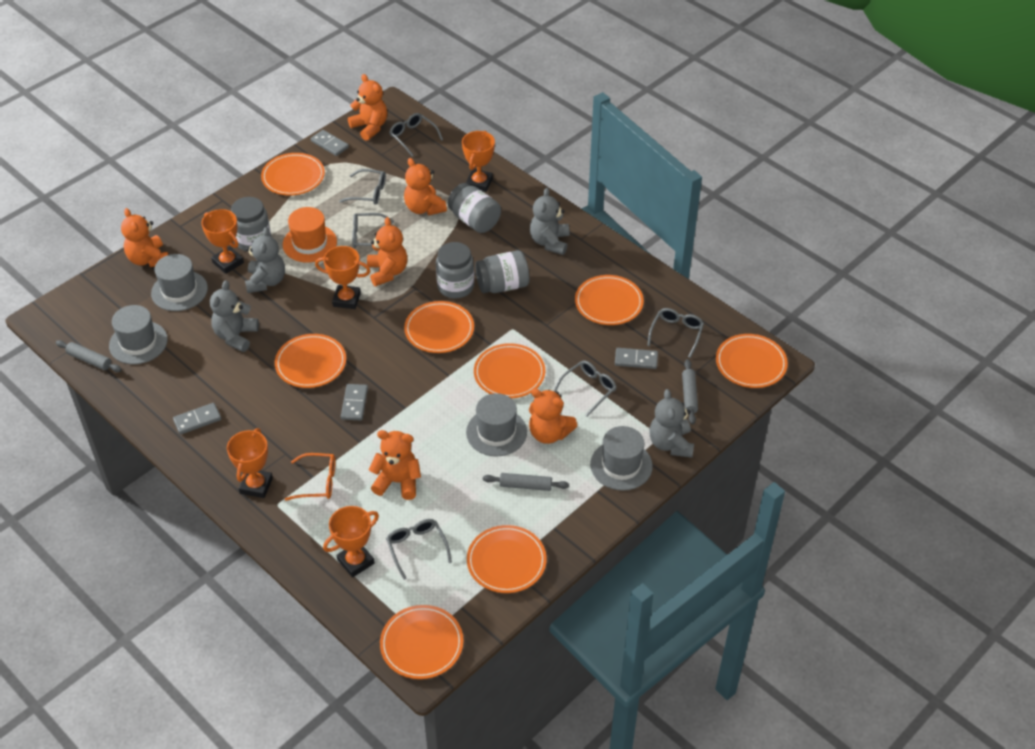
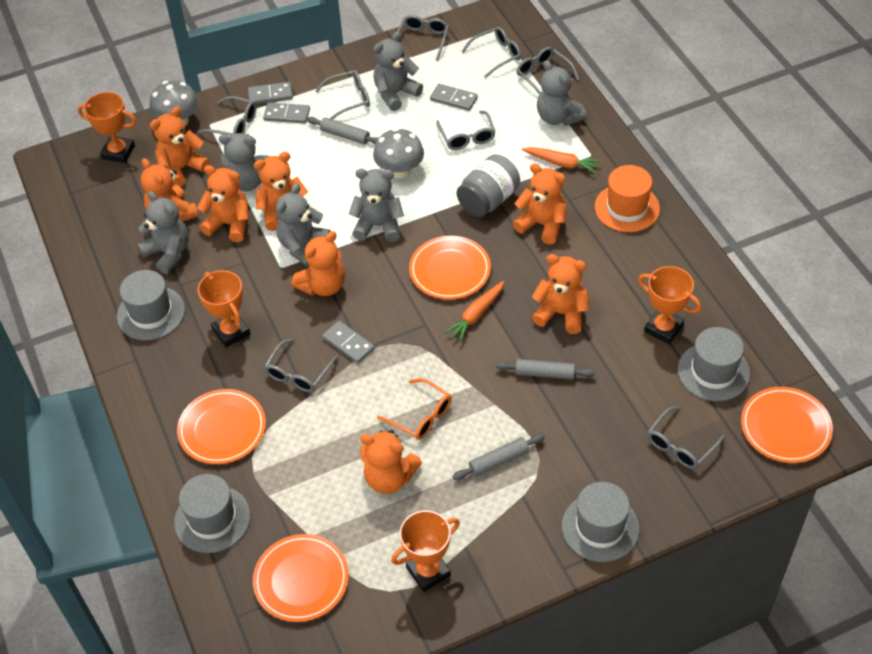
grey glasses: [339,169,386,204] [352,213,394,248] [386,519,452,580] [389,113,443,156] [554,360,617,417] [647,308,704,358] = 6 -> [198,96,256,136] [264,338,338,392] [315,70,370,120] [397,15,449,61] [436,111,496,150] [461,27,521,78] [516,47,579,95] [648,406,725,469] = 8
grey jar: [231,197,271,252] [436,242,474,298] [448,183,501,233] [475,250,529,293] = 4 -> [456,154,520,217] = 1
grey mushroom: none = 0 -> [150,81,199,126] [373,128,424,178] = 2
grey teddy bear: [210,280,259,352] [245,227,285,293] [530,188,570,255] [649,389,694,458] = 4 -> [137,191,189,274] [219,133,270,192] [276,183,330,267] [349,169,404,242] [373,32,423,111] [537,60,587,126] = 6
orange carrot: none = 0 -> [444,281,504,342] [522,147,601,174] = 2
orange plate: [261,153,325,196] [275,334,346,388] [380,605,464,679] [404,301,474,353] [467,525,547,593] [474,343,545,398] [575,275,644,325] [716,334,788,388] = 8 -> [177,389,266,464] [253,534,349,622] [409,236,491,299] [741,387,833,463] = 4
orange teddy bear: [121,208,168,267] [348,74,387,141] [367,217,407,287] [369,430,421,500] [404,158,447,215] [529,388,577,444] = 6 -> [141,158,199,221] [150,107,210,187] [197,165,249,242] [254,152,308,231] [291,231,345,296] [360,430,422,494] [513,163,567,245] [532,254,589,334] = 8
orange trophy: [201,209,244,274] [227,428,273,498] [315,246,370,309] [323,506,379,578] [462,131,495,192] = 5 -> [78,92,136,163] [198,270,250,348] [391,510,460,592] [638,266,701,344] = 4

